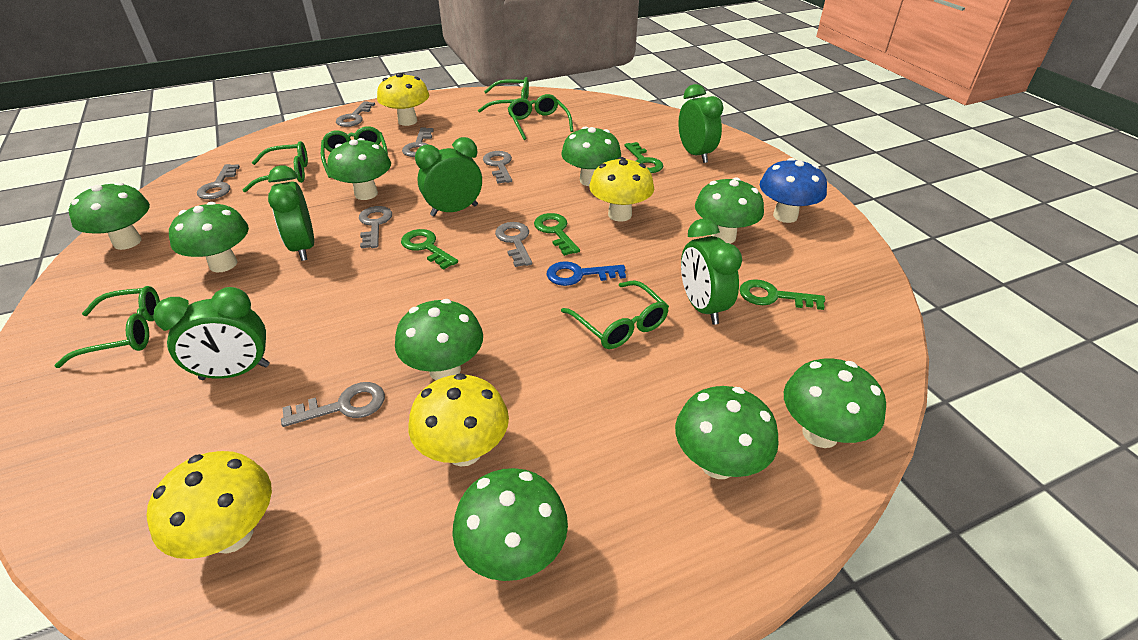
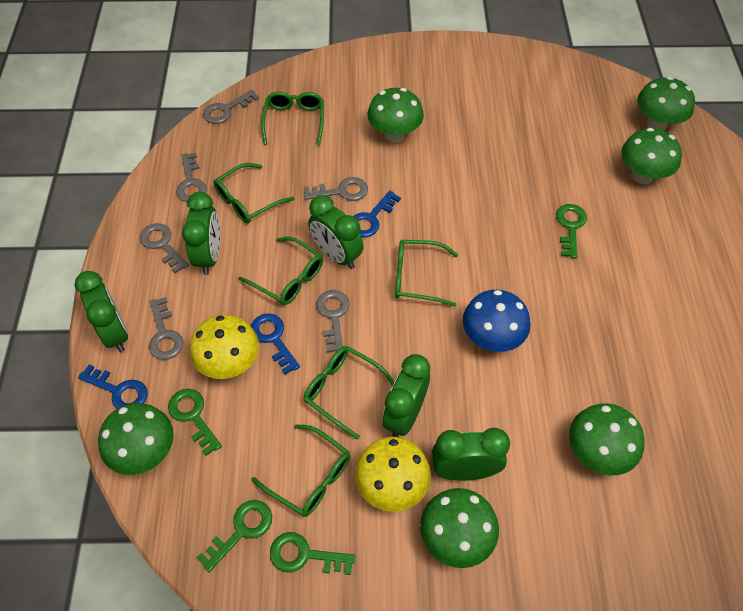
blue key: [547,261,626,286] = 1 -> [78,364,148,409] [251,313,300,375] [353,191,401,238] = 3
green mushroom: [69,182,150,250] [169,202,249,272] [327,138,391,200] [395,299,483,380] [452,468,568,581] [562,126,621,186] [675,386,778,479] [695,177,764,244] [784,358,886,448] = 9 -> [98,403,174,475] [367,88,424,143] [420,488,499,568] [569,403,645,476] [621,128,682,184] [637,76,695,131] = 6
grey key: [197,164,240,199] [281,382,385,427] [336,101,375,127] [359,206,392,248] [402,128,434,157] [483,151,512,184] [495,222,532,267] = 7 -> [140,223,189,273] [149,297,183,360] [176,153,207,202] [203,90,259,124] [304,177,368,201] [316,290,349,352] = 6
yellow mushroom: [147,451,272,559] [377,73,429,126] [408,373,509,467] [589,157,654,222] = 4 -> [190,315,259,379] [355,437,431,512] = 2

